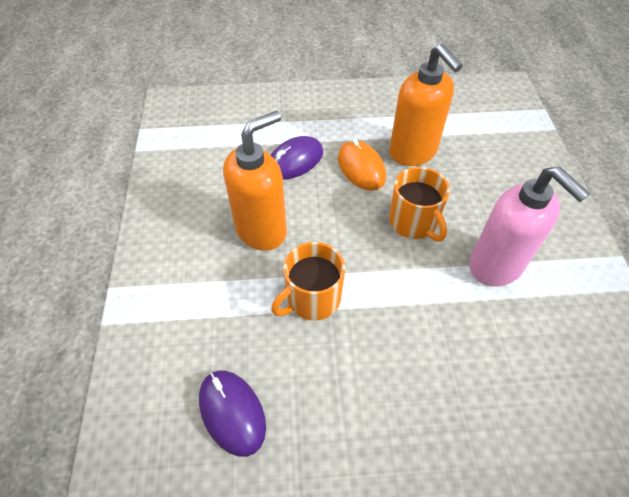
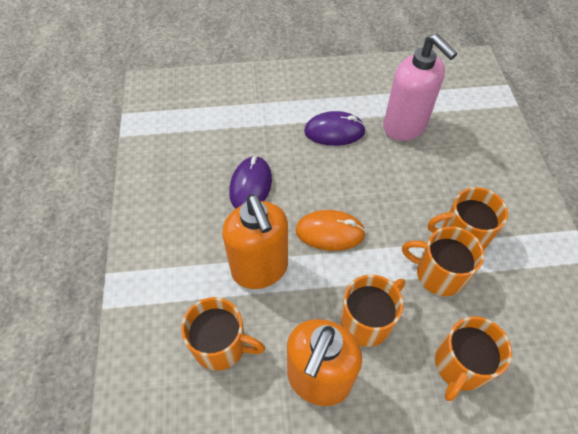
orange mug: [271,242,345,321] [389,167,450,242] = 2 -> [181,297,265,371] [340,274,405,347] [402,226,484,296] [428,187,508,250] [435,316,512,401] = 5

